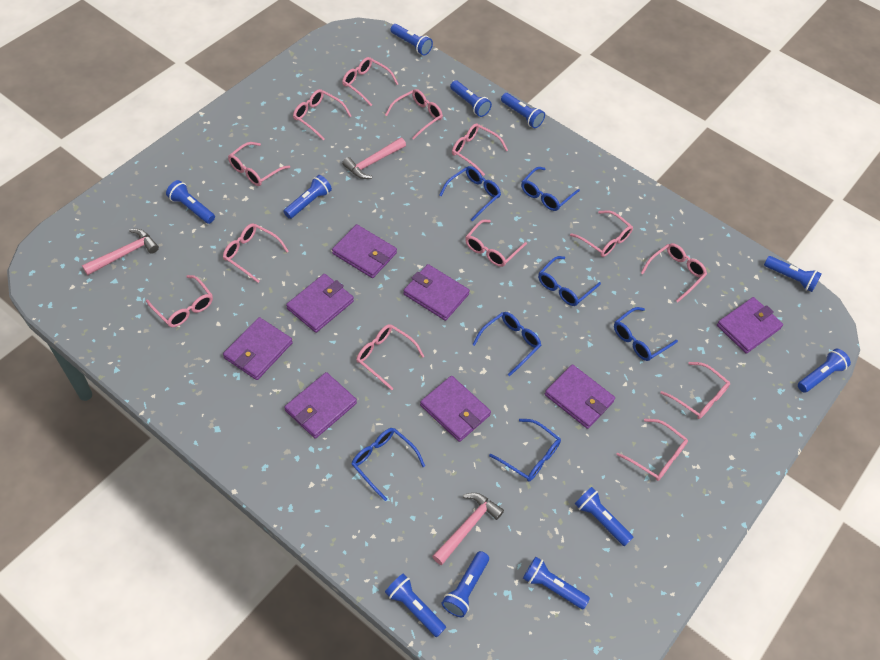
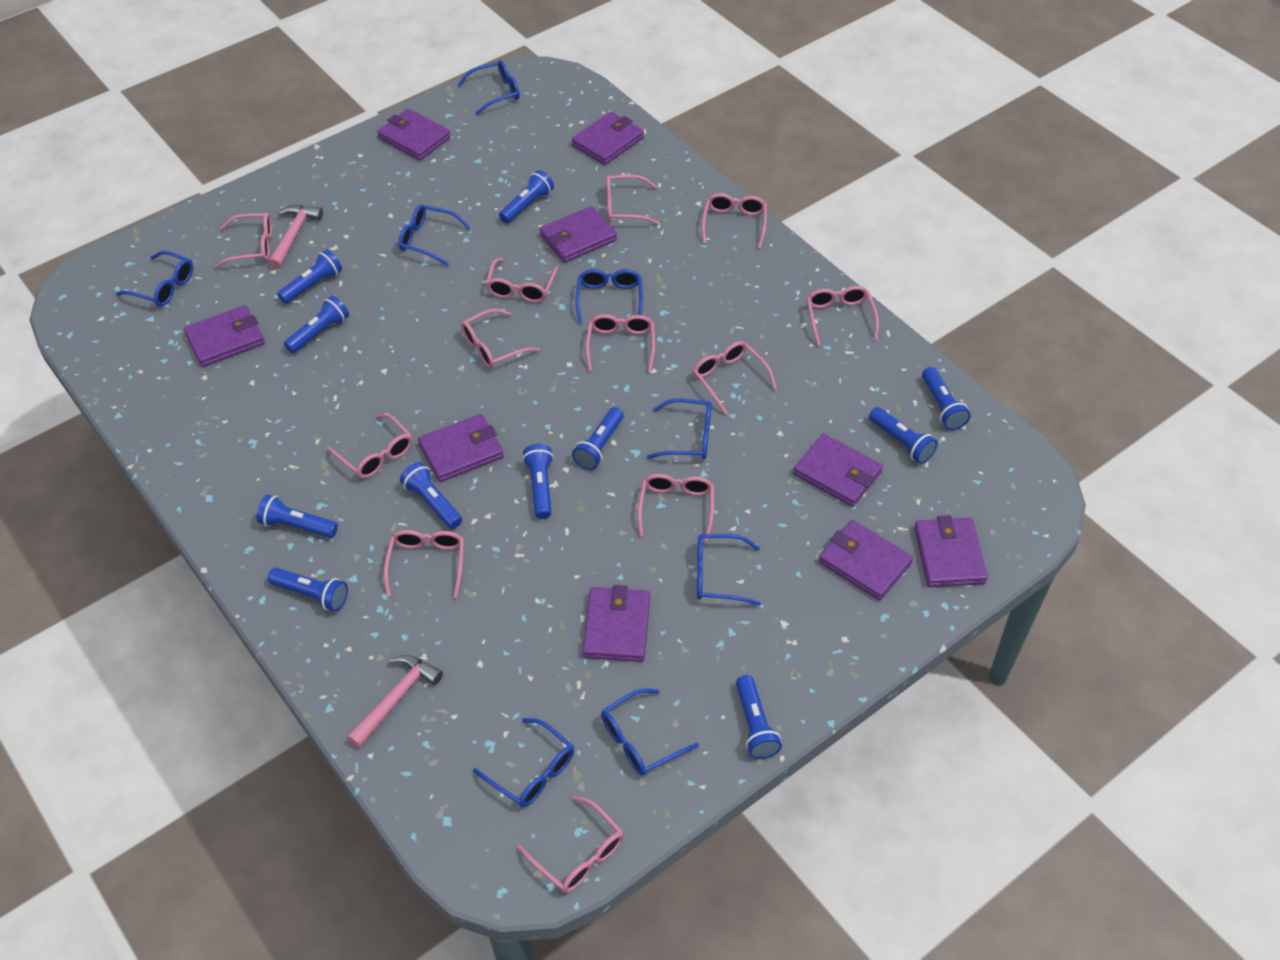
blue glasses: [352,428,425,501] [439,166,501,221] [472,312,541,376] [489,419,561,481] [521,167,580,211] [538,256,601,306] [614,307,678,361] = 7 -> [116,251,193,306] [398,204,471,266] [458,60,520,115] [473,718,574,807] [575,269,643,324] [601,688,699,775] [647,398,711,459] [697,534,761,606] = 8
pink glasses: [146,275,213,327] [223,223,289,283] [228,142,290,186] [293,89,351,140] [342,57,398,106] [356,324,425,390] [385,89,443,140] [452,124,508,176] [465,220,527,267] [570,210,633,257] [616,419,688,481] [641,243,707,302] [660,362,730,419] = 13 -> [215,213,272,268] [327,413,412,479] [384,530,464,598] [461,309,540,368] [486,258,558,303] [517,796,624,893] [586,314,655,372] [606,175,660,225] [638,474,714,542] [693,341,777,415] [702,193,767,249] [807,286,879,346] = 12
pink hammer: [82,229,159,275] [342,138,406,179] [432,493,504,565] = 3 -> [268,205,323,270] [347,655,443,748] = 2
purple wallet: [223,317,293,380] [284,372,357,439] [286,274,354,333] [332,224,397,278] [403,264,470,321] [420,376,491,442] [545,364,615,429] [717,297,783,354] = 8 -> [184,305,265,367] [377,109,451,160] [418,414,504,482] [540,206,617,263] [572,112,644,165] [582,585,650,662] [793,433,883,507] [819,520,913,600] [914,515,988,587] = 9

